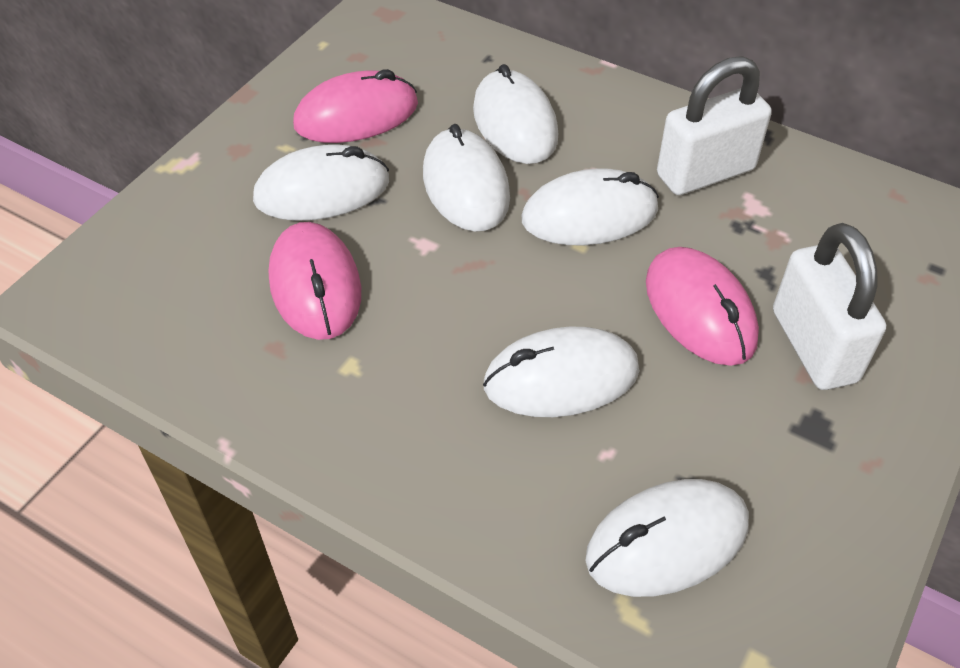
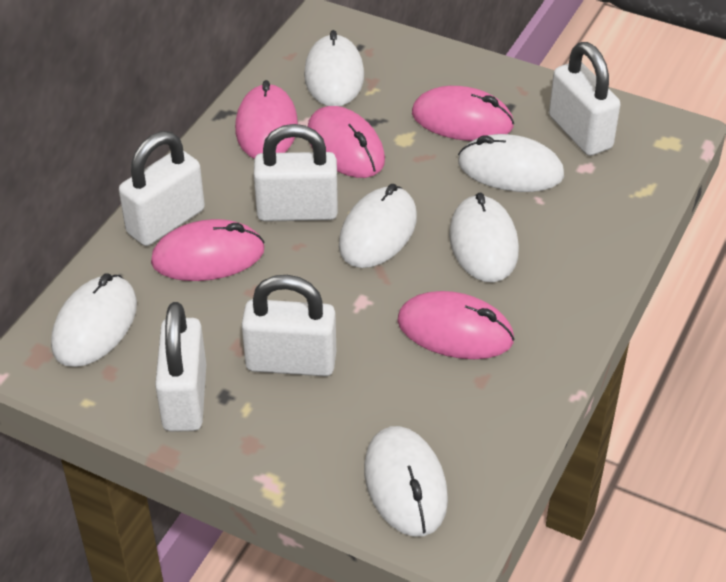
pink mouse: [269,222,361,340] [293,69,418,143] [646,247,759,366] = 3 -> [151,219,265,281] [235,80,298,159] [308,106,385,178] [397,291,514,359] [412,86,514,141] = 5
white padlock: [657,56,772,195] [773,223,886,390] = 2 -> [119,131,205,246] [155,302,206,432] [242,275,336,376] [254,124,338,222] [549,42,620,156] = 5

